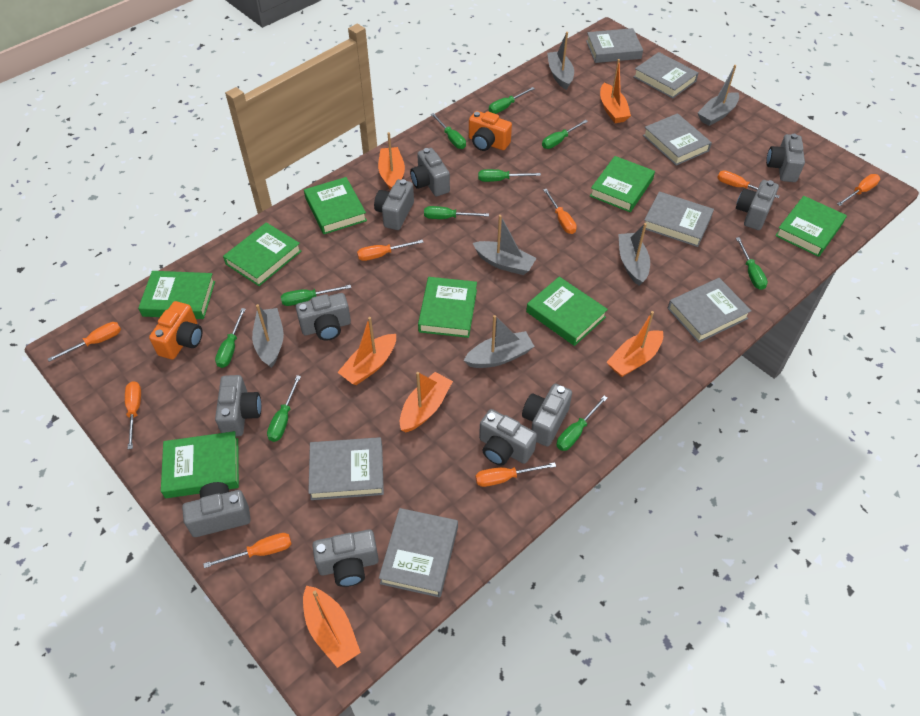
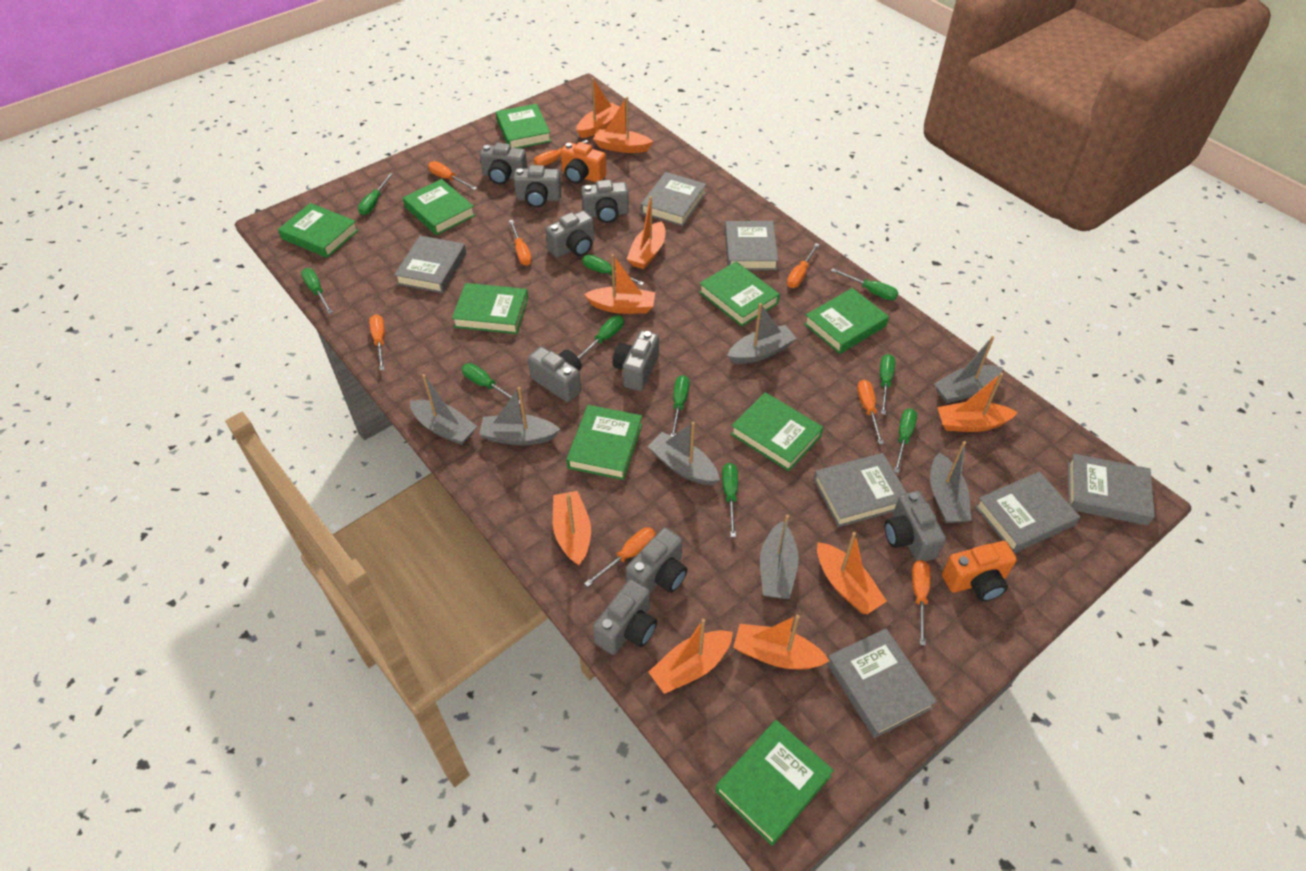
green book: [138,271,215,319] [161,431,239,498] [223,222,301,286] [304,177,367,234] [418,277,477,338] [526,277,608,346] [590,156,655,212] [775,196,847,257] = 8 -> [278,203,359,258] [403,179,475,235] [452,283,528,334] [496,104,551,148] [566,405,642,480] [699,262,780,326] [715,720,834,846] [731,392,824,471] [804,288,889,354] = 9
grey boat: [252,304,284,368] [464,315,535,368] [473,215,537,275] [547,32,574,90] [618,223,650,286] [698,65,739,126] = 6 -> [410,374,477,445] [479,387,560,445] [648,421,720,485] [727,303,797,364] [760,515,799,599] [930,441,972,523] [934,336,1003,403] = 7
grey camera: [182,482,251,537] [215,375,261,436] [296,293,351,340] [312,529,379,587] [374,179,414,230] [410,148,450,196] [479,409,537,466] [522,384,572,447] [736,180,779,230] [766,134,805,182] = 10 -> [480,143,528,184] [513,165,562,208] [528,347,582,402] [545,210,595,258] [581,180,629,223] [593,579,657,655] [613,331,659,391] [626,528,687,593] [884,491,946,561] = 9
orange boat: [303,586,361,668] [337,317,396,385] [378,132,405,190] [400,372,453,432] [600,59,631,123] [606,311,663,377] = 6 -> [553,491,591,566] [576,78,620,138] [584,254,655,314] [593,97,653,153] [627,196,665,269] [648,619,733,694] [733,615,829,669] [817,532,887,614] [937,373,1018,432] = 9

